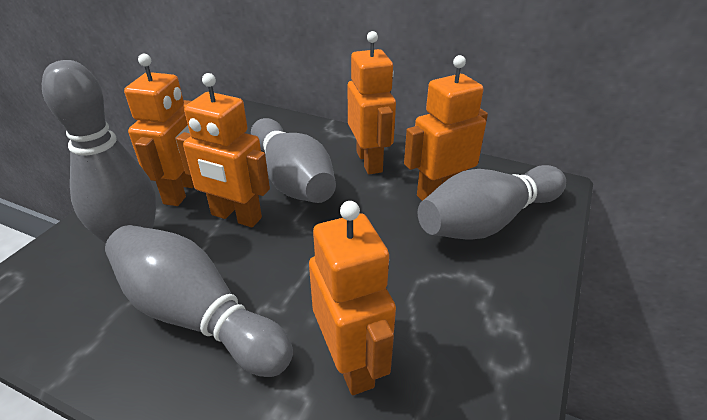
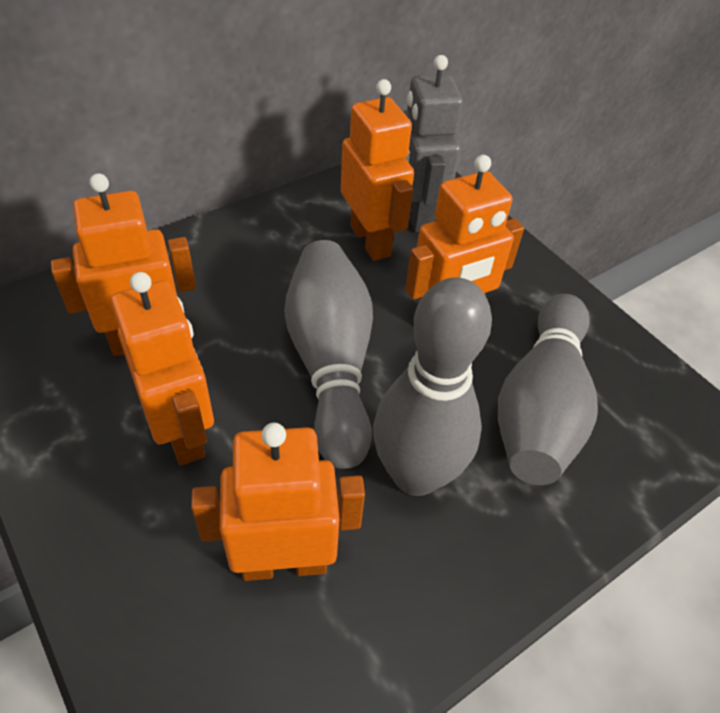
grey bowling pin: [42,60,156,244] [105,225,293,377] [251,118,336,203] [418,165,566,240] = 4 -> [285,240,373,469] [373,277,492,496] [498,294,598,485] = 3
grey robot: none = 0 -> [403,55,463,232] = 1

